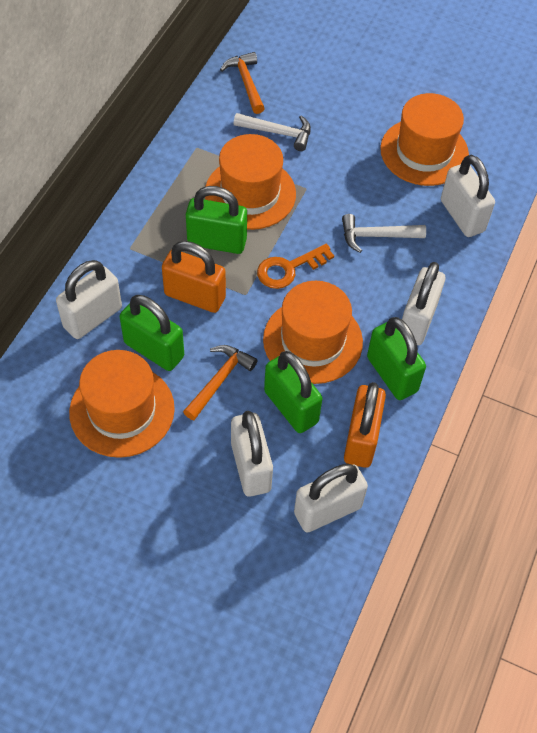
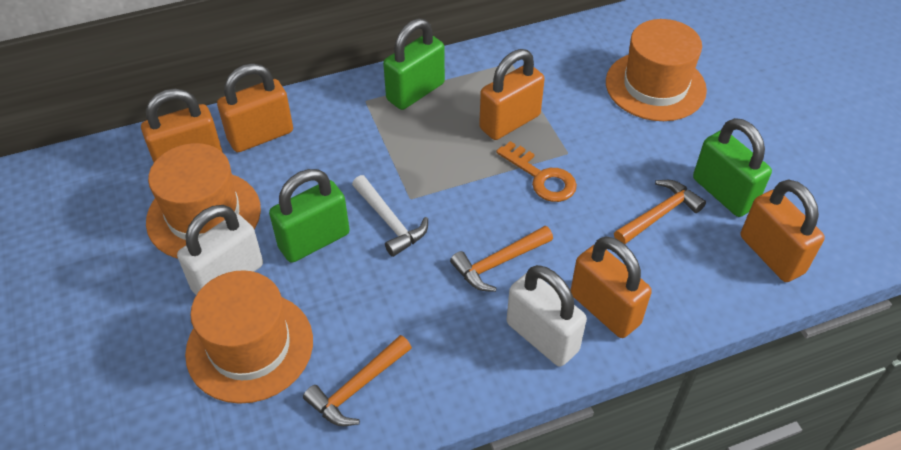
green padlock: [120,295,184,371] [186,186,247,254] [264,351,322,433] [367,317,426,400] = 4 -> [269,169,350,263] [383,18,445,110] [693,118,772,217] = 3
orange hammer: [183,345,257,420] [220,52,265,114] = 2 -> [303,335,412,426] [450,226,553,292] [614,180,706,244] = 3
orange hat: [69,350,175,458] [205,134,296,230] [263,281,363,384] [380,93,469,186] = 4 -> [146,143,261,259] [185,270,313,404] [606,19,707,121] = 3
orange padlock: [162,241,226,313] [344,382,386,468] = 2 -> [141,89,223,162] [217,63,293,152] [479,49,545,140] [571,236,652,338] [740,179,825,282] = 5
white hammer: [233,113,311,151] [342,214,426,253] = 2 -> [352,175,428,257] = 1
white padlock: [56,260,122,339] [231,411,273,497] [294,464,368,533] [402,262,445,345] [441,155,495,237] = 5 -> [177,205,263,295] [507,265,587,367] = 2

